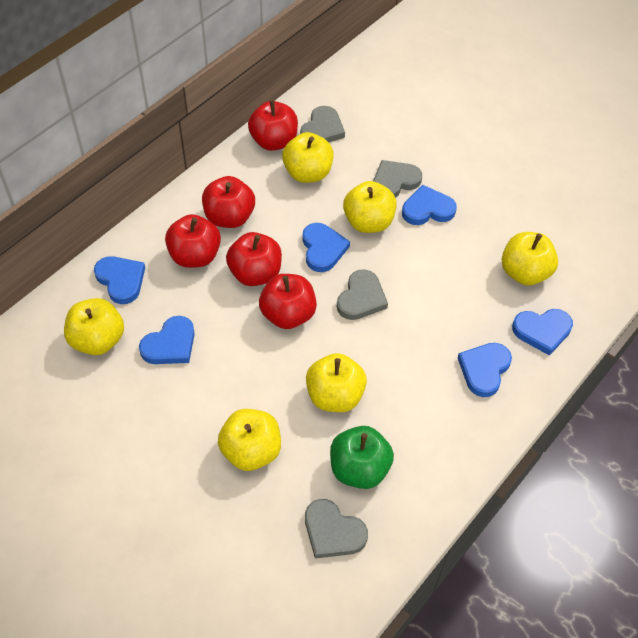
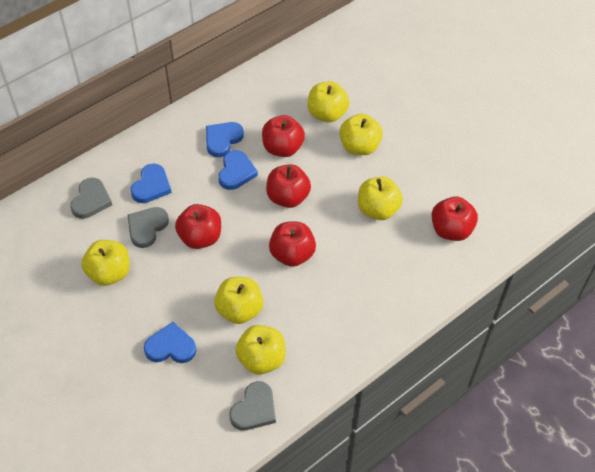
blue heart: [94,256,145,304] [139,316,195,364] [302,223,350,272] [402,185,457,225] [458,343,512,397] [512,309,573,356] = 6 -> [130,163,172,203] [144,322,196,363] [206,122,244,157] [218,150,258,190] = 4
green apple: [330,426,394,489] = 1 -> none = 0
grey heart: [300,106,345,142] [305,499,368,559] [337,269,388,320] [373,160,422,198] = 4 -> [70,178,112,219] [127,207,169,248] [229,381,276,430] = 3

